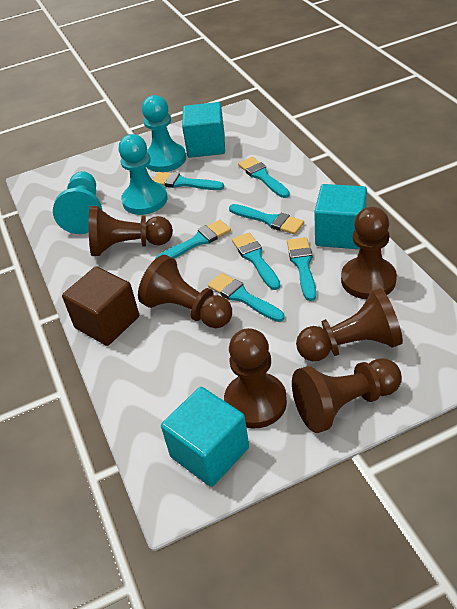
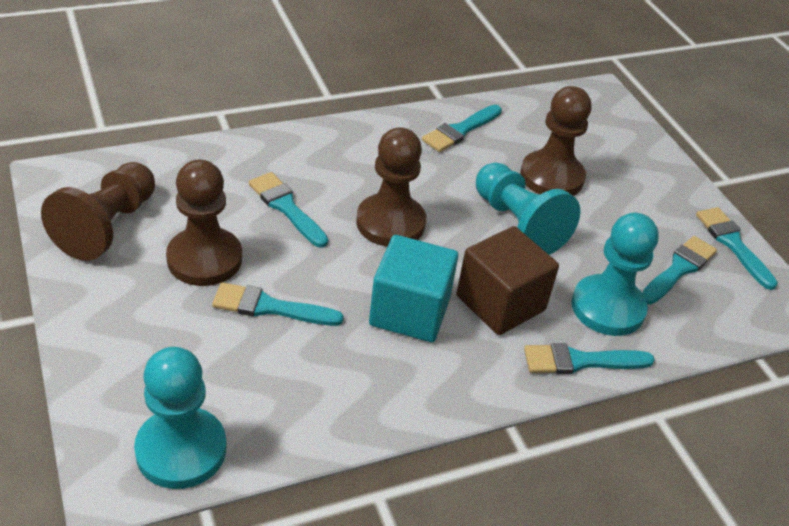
brown pawn: [89,206,173,256] [138,255,232,328] [224,328,287,428] [292,358,402,433] [296,288,403,361] [341,207,397,299] = 6 -> [41,162,155,261] [166,160,242,286] [356,128,426,247] [520,86,592,196] = 4
turquoise brush: [153,172,224,190] [155,220,231,259] [208,273,284,322] [229,204,304,234] [232,232,280,290] [238,157,290,198] [287,237,316,301] = 7 -> [212,283,343,326] [249,172,328,248] [422,105,502,152] [524,343,655,374] [642,236,717,304] [696,207,778,290] = 6
turquoise cube: [161,387,249,487] [182,102,225,158] [314,184,367,249] = 3 -> [369,235,458,342] = 1

